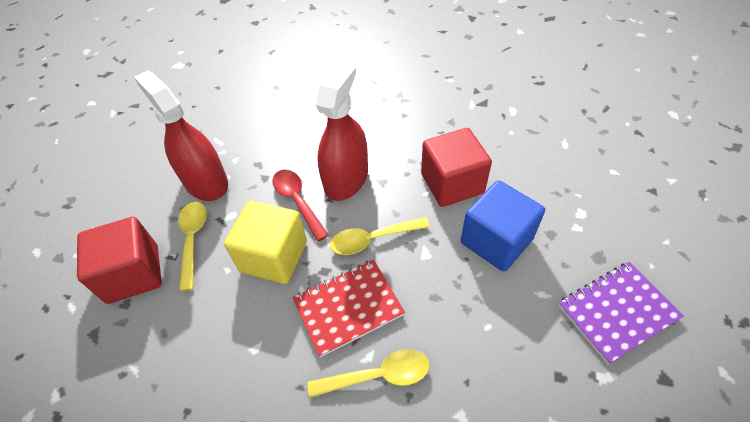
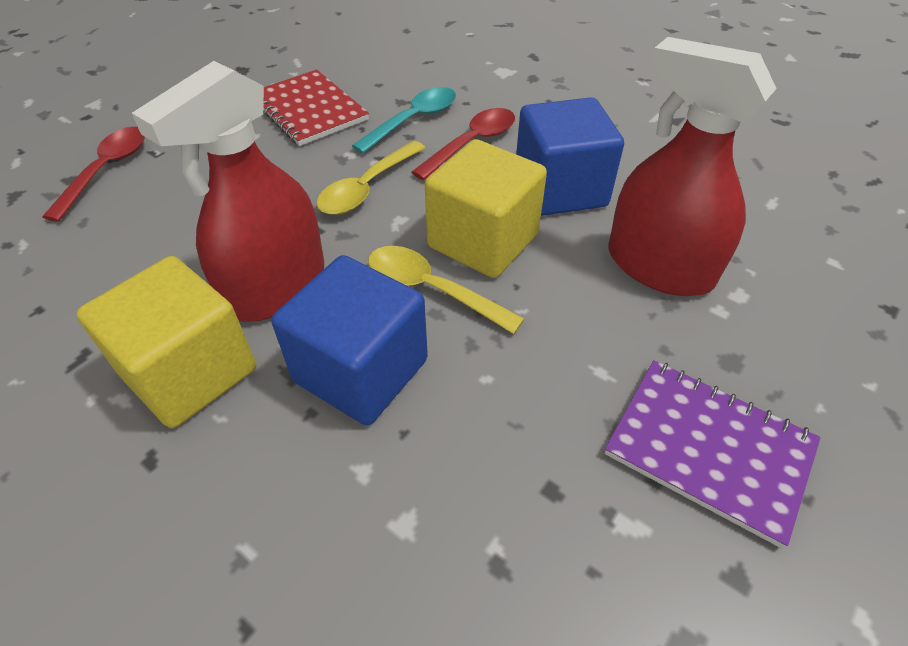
blue cube: [461,180,545,271] = 1 -> [272,255,428,425] [516,97,624,216] = 2
red cube: [77,217,162,304] [421,128,492,207] = 2 -> none = 0
red spoon: [272,170,329,241] = 1 -> [42,127,145,222] [412,108,515,180] = 2
turquoise spoon: none = 0 -> [352,87,456,154] = 1
yellow cube: [224,200,307,284] = 1 -> [76,256,256,428] [425,139,547,278] = 2
yellow spoon: [178,202,207,291] [308,349,430,398] [330,217,430,255] = 3 -> [316,141,425,215] [368,246,525,334] = 2

